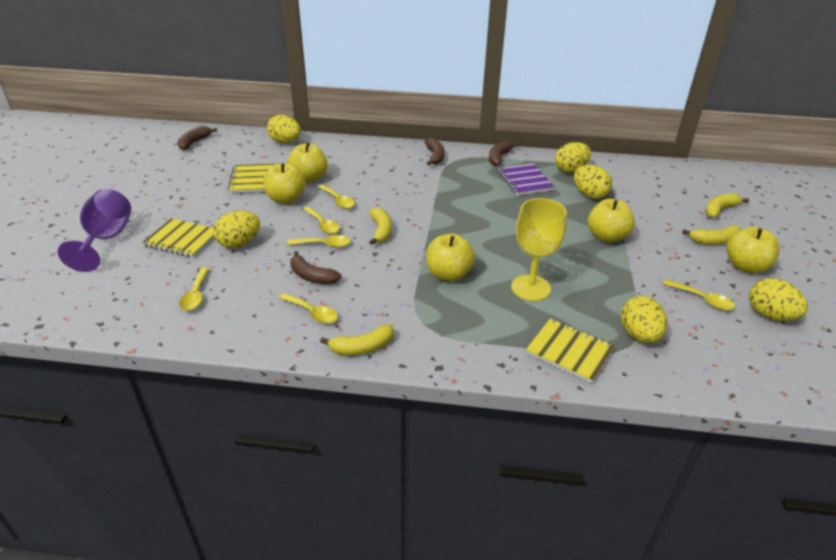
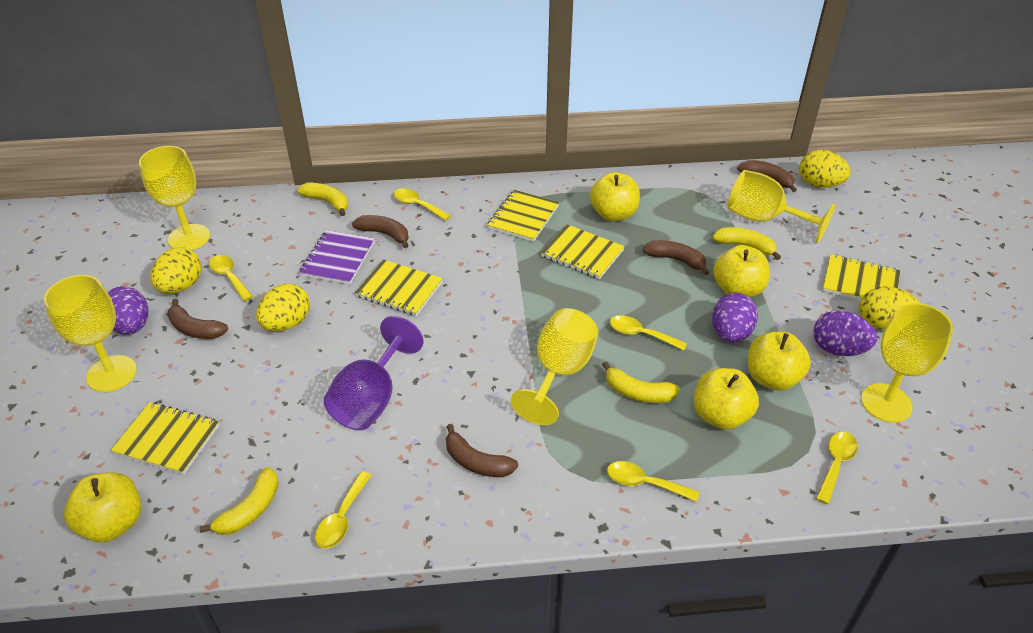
brown banana: [178,126,218,150] [290,251,342,284] [425,138,445,165] [489,141,518,166] = 4 -> [167,299,228,339] [352,215,409,248] [446,424,518,477] [643,240,709,275] [737,160,797,192] = 5
purple egg: none = 0 -> [108,286,148,335] [712,293,758,343] [813,311,877,356] = 3
yellow egg: [213,211,260,248] [267,115,301,143] [555,142,591,173] [574,165,612,199] [621,296,667,343] [749,278,808,321] = 6 -> [150,247,202,294] [256,284,310,331] [799,150,851,188] [859,286,920,330] = 4
yellow goblet: [511,198,567,301] = 1 -> [44,275,137,392] [139,146,210,250] [511,308,598,425] [727,170,836,243] [861,303,953,423] = 5
yellow notebook: [142,218,215,258] [228,163,274,193] [526,319,615,383] = 3 -> [111,402,219,475] [355,260,443,316] [487,190,559,242] [541,224,625,279] [823,254,900,300] = 5

